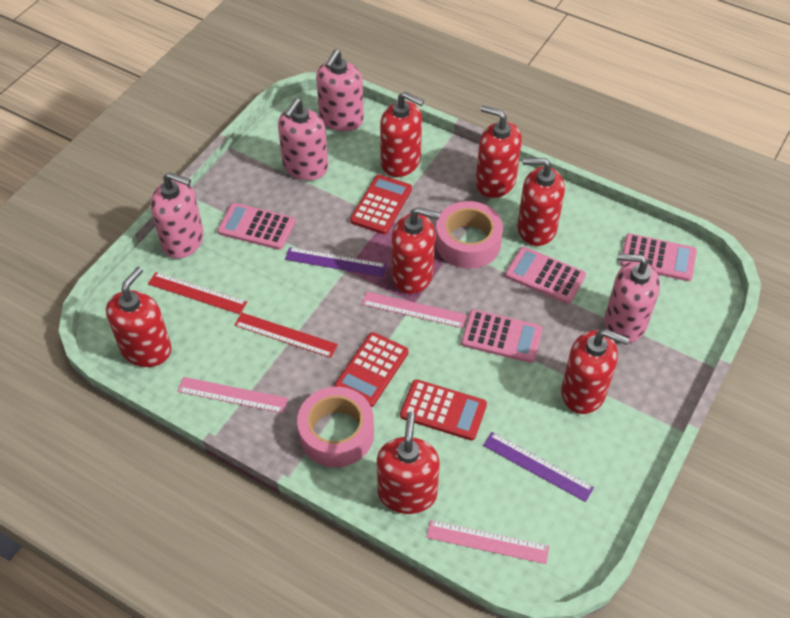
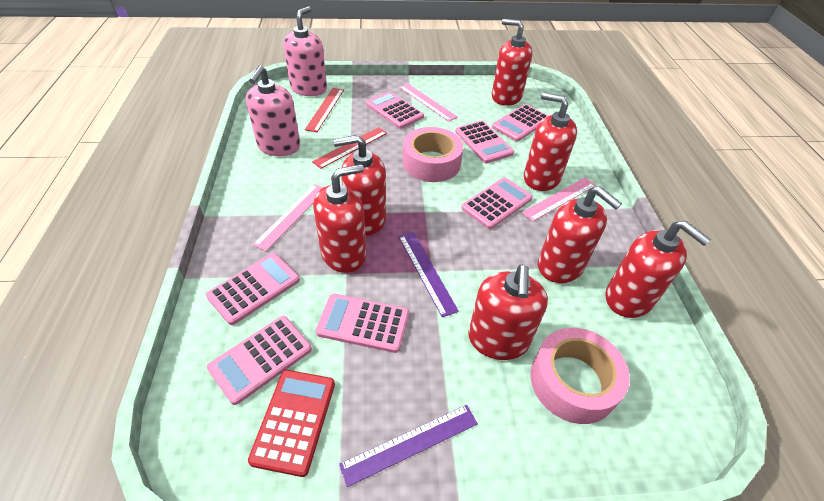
pink calculator: [217,203,295,250] [461,310,543,363] [505,247,586,304] [620,233,697,281] = 4 -> [206,253,300,325] [207,316,312,405] [316,294,409,353] [366,91,424,129] [455,120,514,163] [461,178,533,229] [492,104,549,142] = 7
pink soap dispenser: [150,172,204,259] [278,98,328,180] [316,50,364,131] [605,253,660,343] = 4 -> [246,65,300,156] [283,6,327,96] = 2
red calculator: [334,332,408,407] [350,174,412,234] [400,379,487,440] = 3 -> [248,370,335,477] = 1

